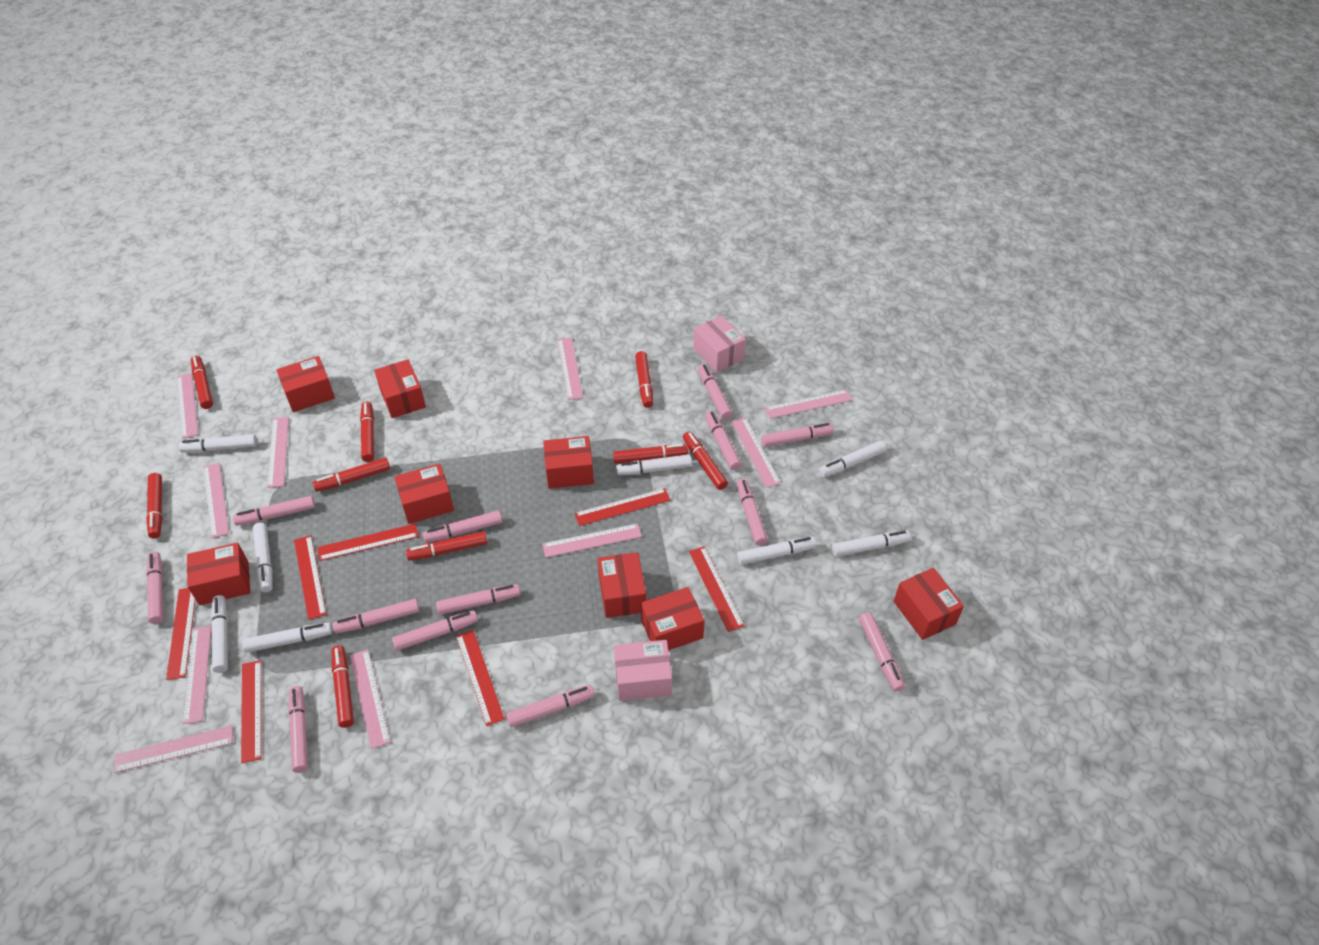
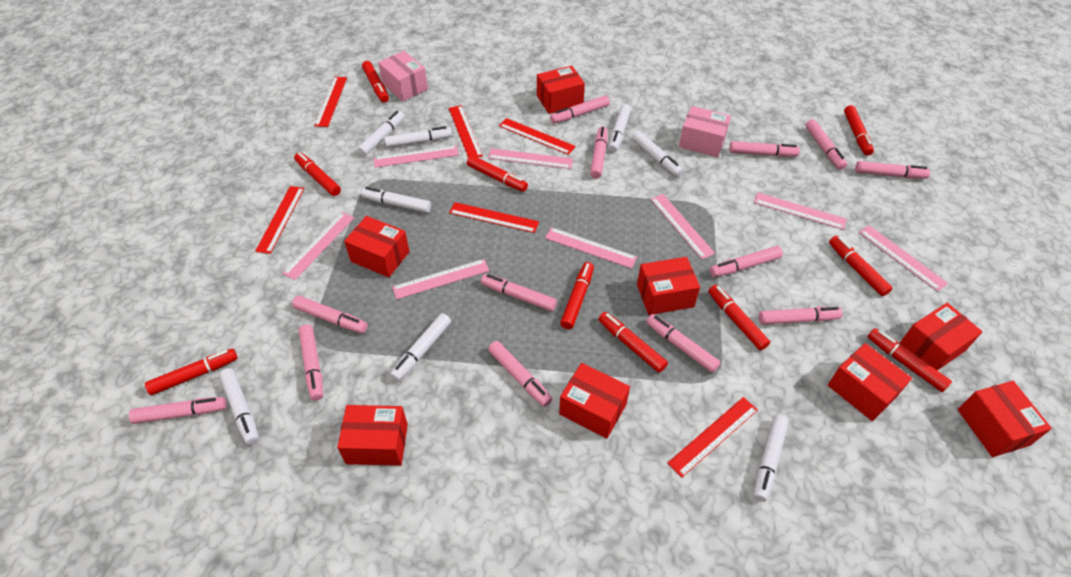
pink ruler: [114,726,233,773] [177,373,198,439] [183,626,211,724] [203,463,229,538] [267,417,289,488] [350,649,390,749] [542,523,642,557] [557,338,583,400] [731,417,781,488] [765,389,852,419] = 10 -> [282,212,354,280] [373,145,459,168] [392,259,490,299] [488,148,573,169] [545,227,637,269] [650,194,715,259] [754,192,847,230] [859,225,948,291] = 8
red marker: [146,473,163,538] [191,356,213,409] [313,458,390,492] [332,645,354,728] [360,402,374,462] [406,531,487,561] [613,444,688,464] [635,351,653,408] [683,432,728,490] = 9 -> [145,349,238,395] [294,152,341,196] [362,61,389,103] [467,155,528,192] [560,262,594,329] [598,312,668,373] [708,285,770,350] [829,236,893,296] [844,105,874,156] [868,328,952,392] = 10
red ruler: [166,588,196,680] [241,660,262,763] [294,535,326,620] [317,524,419,561] [456,630,505,726] [575,488,671,526] [689,546,744,632] = 7 -> [255,186,304,254] [314,77,347,127] [449,105,483,157] [449,202,539,233] [499,118,576,155] [668,397,758,477] = 6

